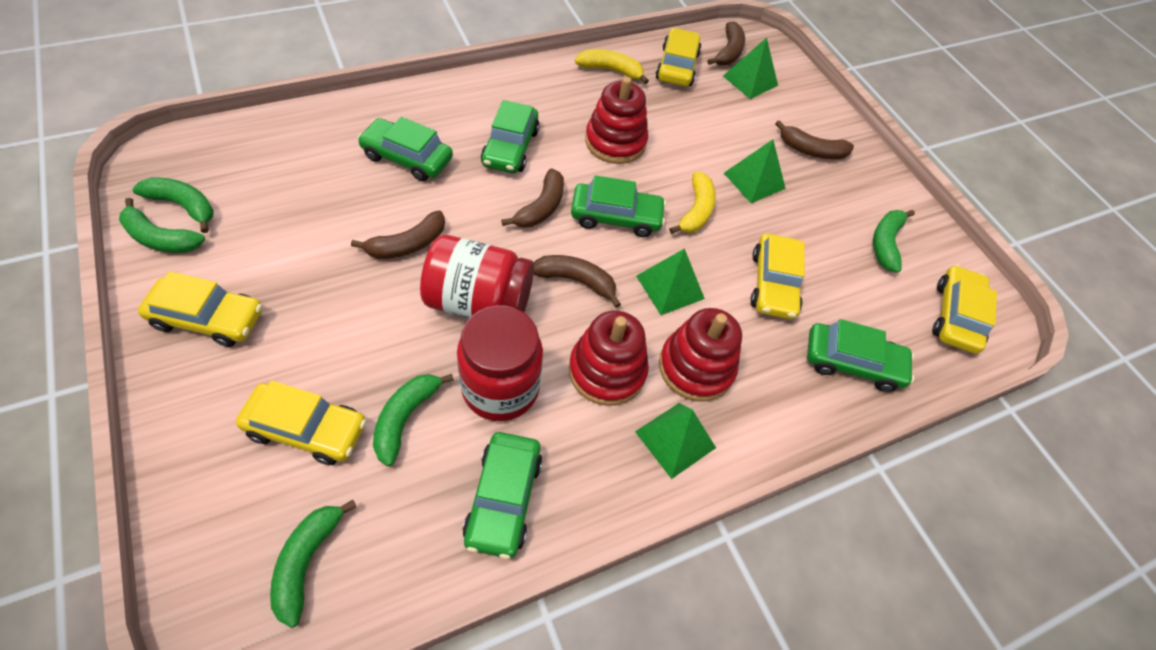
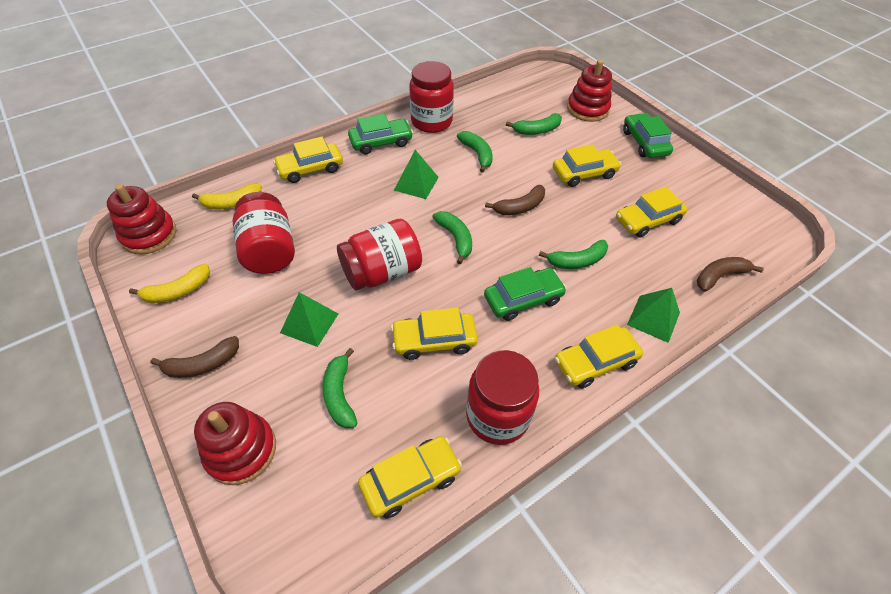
brown banana: [351,210,445,259] [501,168,564,228] [534,255,621,308] [707,21,745,65] [775,120,854,159] = 5 -> [150,336,239,378] [485,185,545,215] [697,257,764,292] = 3
green car: [358,117,453,181] [463,432,542,559] [481,100,539,173] [571,175,666,237] [807,319,914,392] = 5 -> [348,114,413,154] [484,267,567,321] [623,113,673,158] = 3
green pyramid: [635,403,716,479] [636,248,705,315] [723,37,778,99] [724,139,786,203] = 4 -> [280,292,338,347] [394,150,439,199] [627,288,680,343] = 3
red jar: [420,235,534,318] [457,305,543,421] = 2 -> [232,192,295,274] [337,219,422,291] [409,61,454,133] [466,350,539,445] = 4
yellow car: [138,271,263,347] [236,380,366,465] [656,28,701,86] [750,234,805,319] [932,265,997,354] = 5 -> [273,137,343,183] [358,436,462,518] [391,308,478,360] [553,144,621,187] [555,324,643,388] [616,187,688,237] = 6

